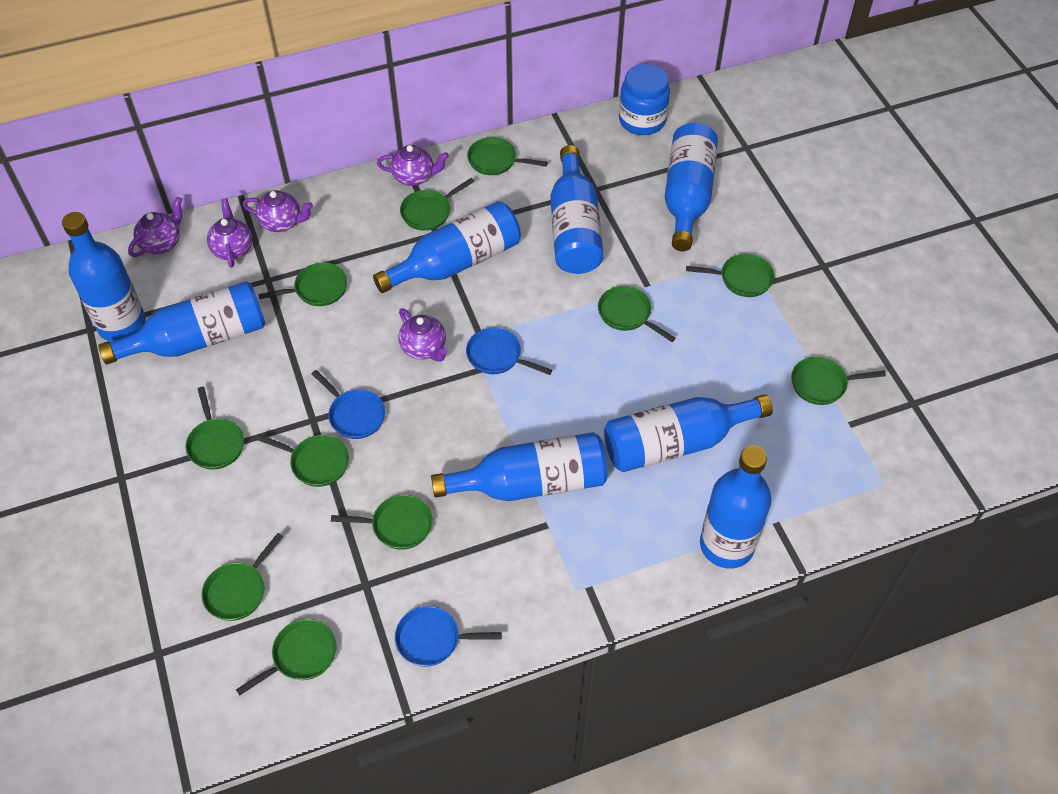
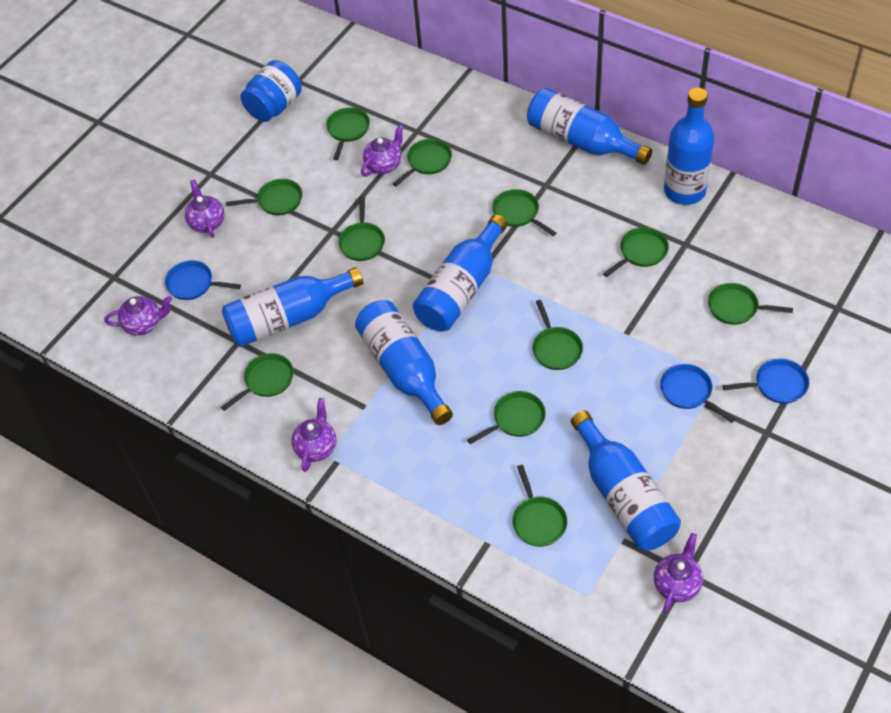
blue bottle: [62,212,146,342] [98,281,265,364] [373,201,521,293] [431,432,608,501] [550,145,603,274] [604,394,773,472] [665,123,718,251] [700,446,772,569] = 8 -> [222,267,363,347] [355,300,453,425] [413,215,508,331] [527,88,652,165] [571,410,681,551] [664,88,715,205] = 6

